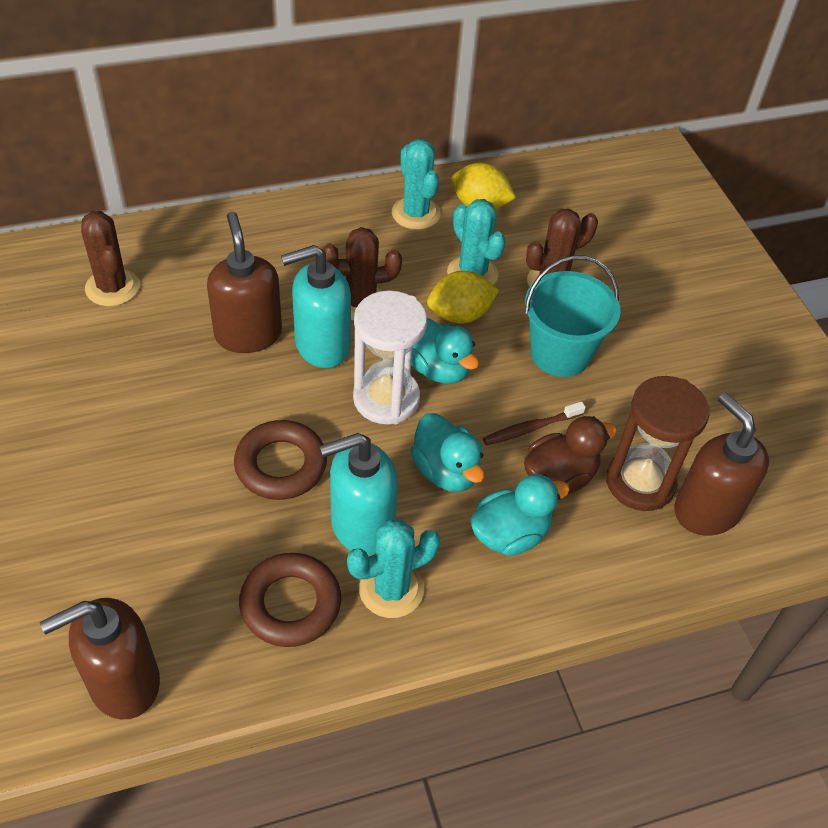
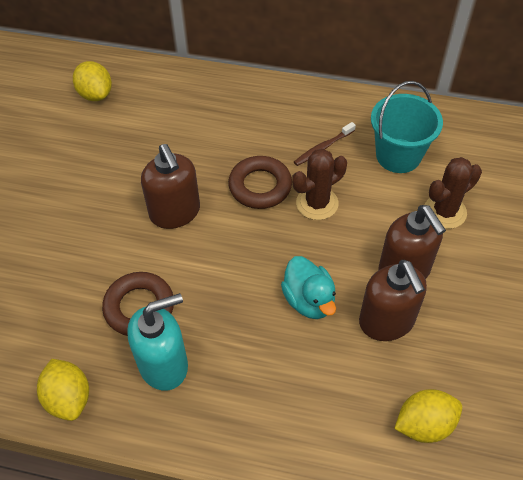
brown cactus: [81,211,140,306] [322,227,402,321] [526,209,598,287] = 3 -> [292,149,347,220] [425,157,482,229] = 2
brown duck: [524,416,617,494] = 1 -> none = 0
brown hourglass: [606,376,710,511] = 1 -> none = 0
turquoise cactus: [347,520,440,618] [392,139,440,230] [447,199,506,285] = 3 -> none = 0
turquoise duck: [411,318,479,384] [411,413,485,492] [470,474,570,556] = 3 -> [281,256,336,319] = 1
turquoise soap dispenser: [281,245,351,368] [319,433,398,555] = 2 -> [127,293,188,391] = 1
white hourglass: [353,290,427,424] = 1 -> none = 0
yellow lemon: [427,271,499,323] [451,163,516,210] = 2 -> [37,359,89,421] [73,61,112,101] [394,389,462,443] = 3

